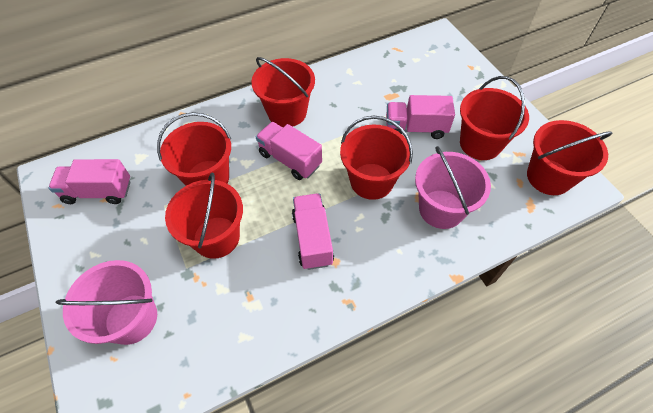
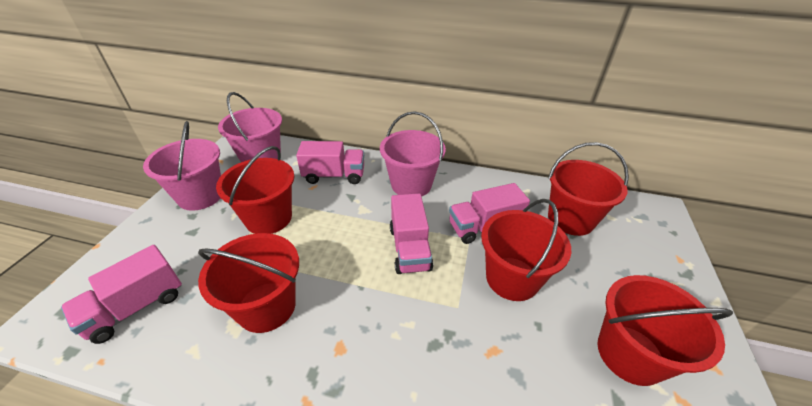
pink bucket: [56,260,157,345] [415,146,491,229] = 2 -> [143,121,221,211] [218,92,282,162] [380,111,446,197] = 3
red bucket: [157,112,231,186] [165,173,243,259] [251,57,315,127] [340,116,413,200] [460,76,529,160] [527,120,612,195] = 6 -> [198,233,299,333] [216,146,294,234] [481,199,571,301] [548,142,629,236] [598,275,733,386] = 5

